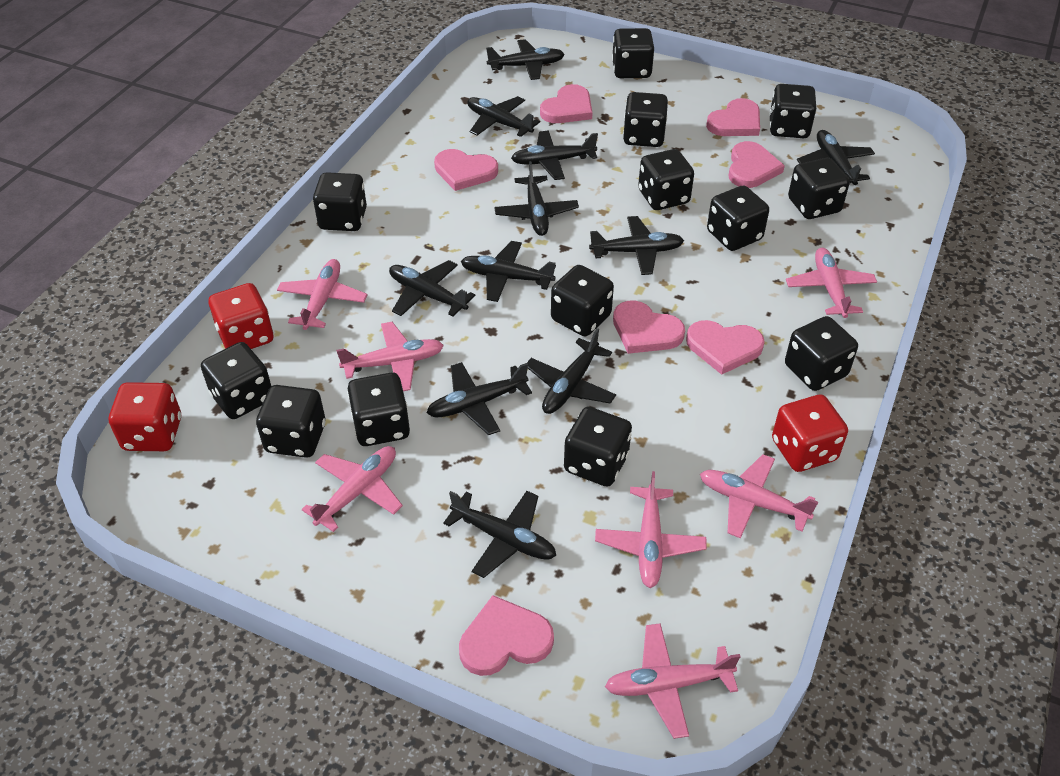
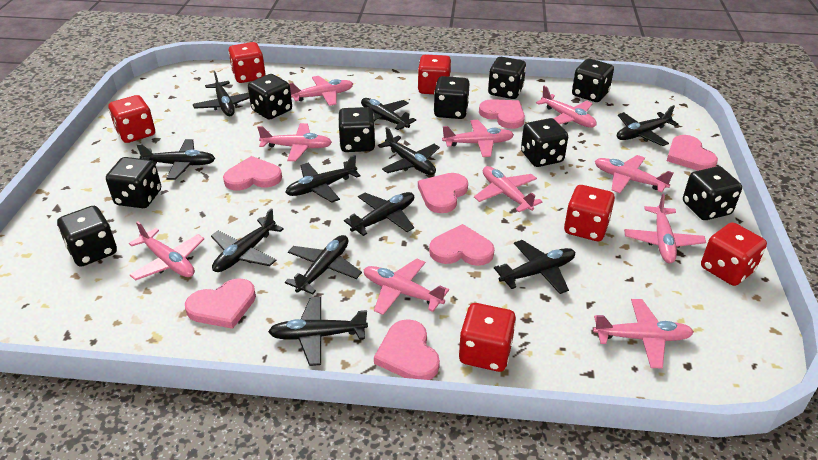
black dice: [201,342,271,419] [256,385,326,458] [313,172,367,231] [347,373,410,446] [551,265,614,336] [564,407,632,487] [612,28,654,78] [623,92,668,147] [638,149,694,210] [707,186,769,251] [769,84,817,138] [785,316,858,391] [788,158,850,219] = 13 -> [57,206,117,267] [106,157,161,208] [248,74,292,120] [338,107,376,152] [434,76,470,119] [488,57,526,99] [521,118,568,167] [572,59,614,102] [683,166,742,220] = 9
pink plane: [277,259,367,330] [302,446,403,532] [336,322,444,391] [595,471,707,588] [605,623,741,739] [700,454,818,538] [786,248,877,318] = 7 -> [129,221,204,280] [258,123,332,161] [289,76,353,106] [363,258,449,315] [442,120,514,157] [474,166,543,212] [536,86,596,128] [593,299,694,368] [595,155,673,193] [624,193,706,263] = 10
red dice: [109,382,181,451] [209,283,273,349] [772,394,848,472] = 3 -> [109,95,155,143] [228,42,265,83] [418,54,451,94] [459,303,516,372] [564,185,615,241] [701,222,767,286] = 6

